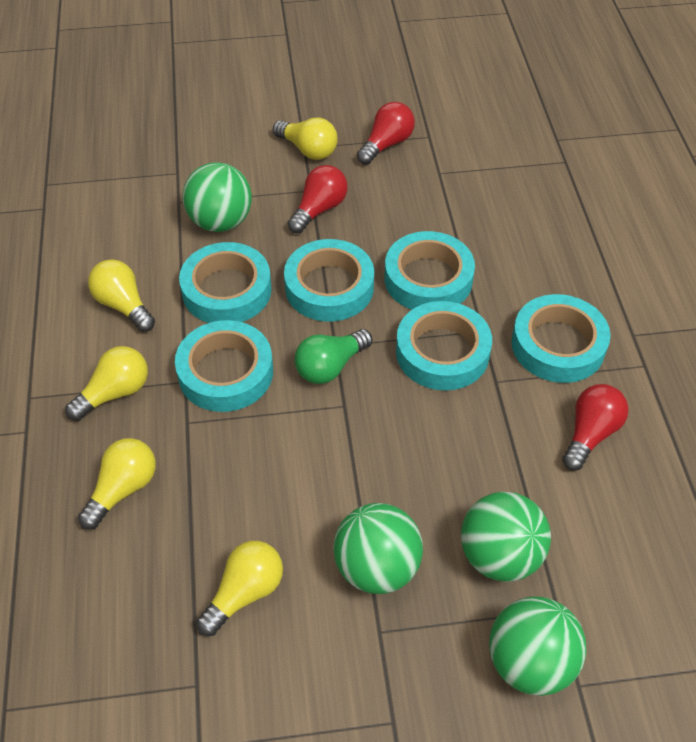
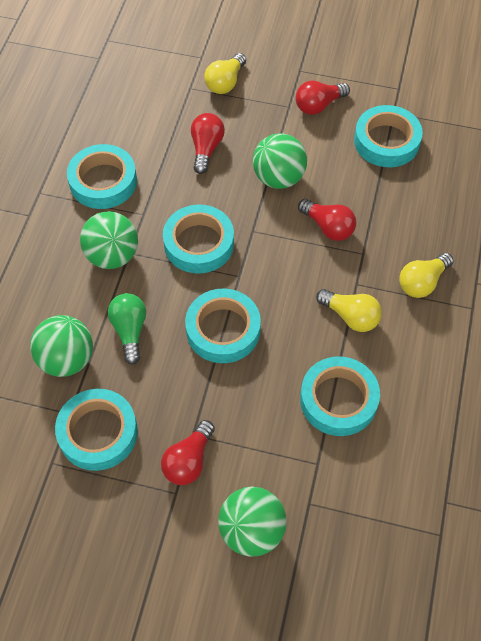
red light bulb: [288,165,348,233] [357,102,415,165] [562,384,628,471] = 3 -> [161,420,215,485] [191,113,225,174] [296,81,350,115] [298,199,356,241] = 4
yellow light bulb: [65,346,148,421] [78,438,156,529] [88,259,155,332] [196,541,283,636] [273,118,337,160] = 5 -> [204,53,246,94] [316,289,382,332] [399,253,454,298] = 3

